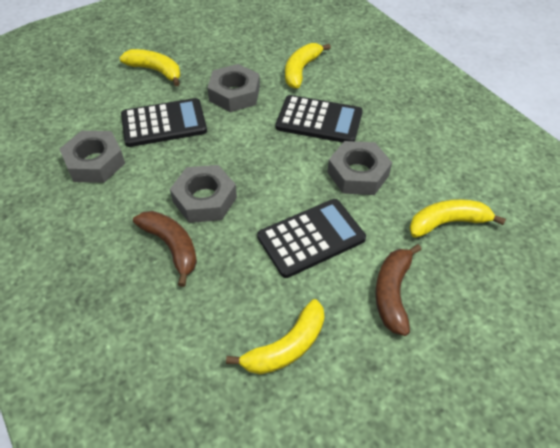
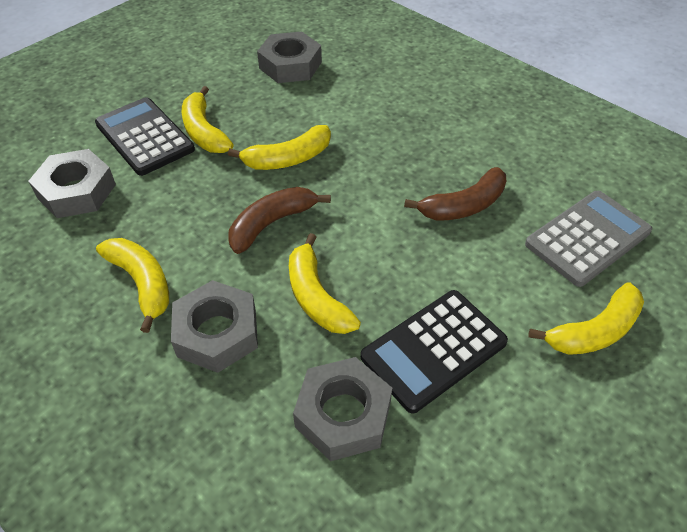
black calculator: [121,98,207,147] [257,199,366,278] [276,95,363,143] = 3 -> [95,97,195,176] [361,290,508,413] = 2
grey calculator: none = 0 -> [525,191,652,287] = 1
yellow banana: [119,49,181,86] [226,299,324,375] [285,43,331,89] [409,199,506,238] = 4 -> [96,238,169,333] [181,86,234,153] [228,125,331,170] [289,233,361,334] [528,283,644,355] = 5

